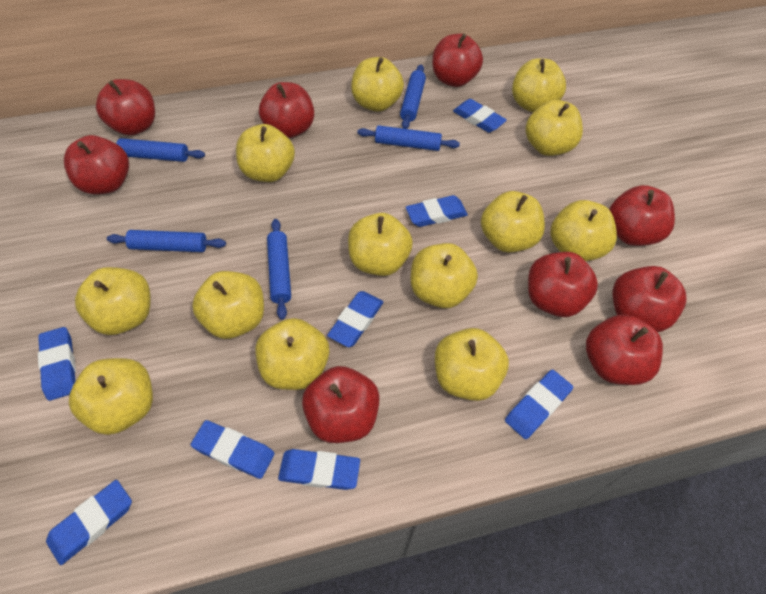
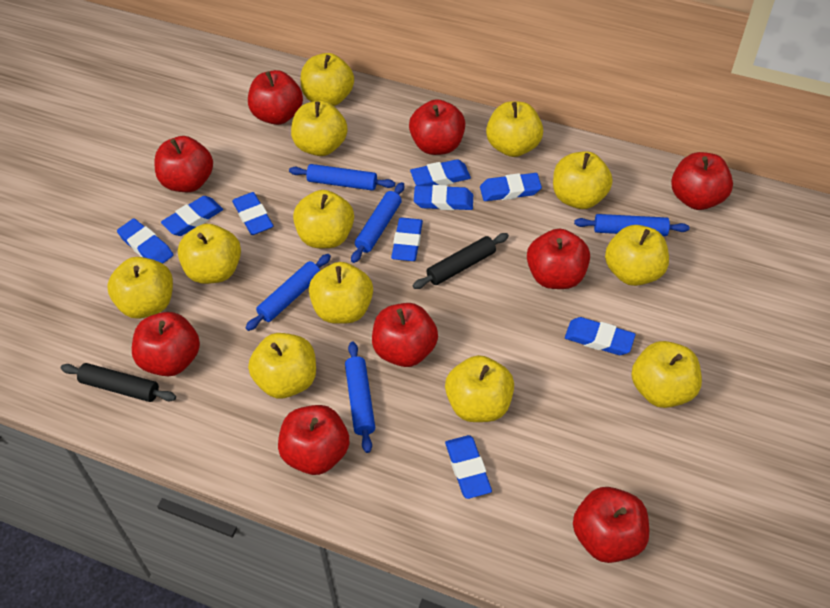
black rolling pin: none = 0 -> [61,363,176,402] [413,233,509,289] = 2
blue eraser: [38,327,76,401] [46,480,132,565] [191,420,275,479] [278,449,360,490] [327,291,384,347] [406,195,468,227] [453,99,507,133] [505,370,573,439] = 8 -> [117,218,173,264] [161,196,223,236] [232,192,273,235] [391,217,423,261] [410,159,471,186] [414,185,473,210] [445,435,492,499] [480,173,542,201] [565,317,636,355] = 9
yellow apple: [69,358,153,435] [75,267,151,335] [192,271,264,339] [236,124,295,182] [255,318,329,390] [348,213,413,276] [351,57,404,112] [411,243,478,308] [435,328,509,401] [481,191,545,253] [512,58,566,112] [525,100,583,156] [550,200,617,261] = 13 -> [107,257,173,319] [178,224,241,284] [248,333,316,398] [291,101,348,156] [293,190,354,248] [301,53,354,106] [309,262,373,324] [445,355,514,422] [486,101,543,157] [553,151,613,209] [605,225,669,286] [631,341,702,408] = 12

